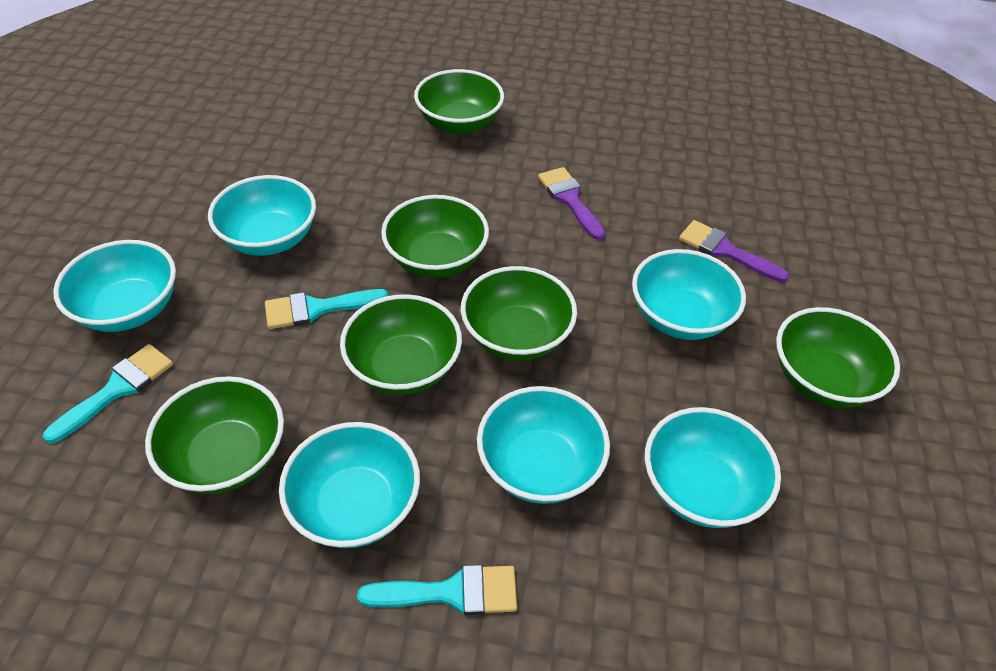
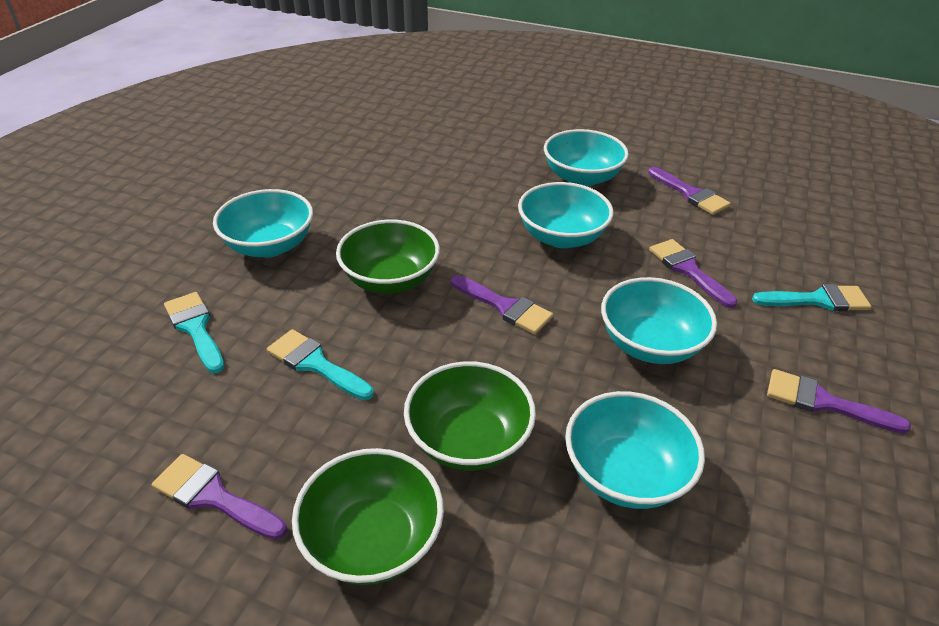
green bowl: [145,376,284,494] [340,294,462,395] [381,195,489,278] [414,69,504,134] [461,266,577,361] [776,307,900,407] = 6 -> [292,448,444,585] [336,220,440,294] [404,361,536,471] = 3
purple brush: [538,167,605,240] [679,220,789,282] = 2 -> [152,454,287,540] [451,275,553,334] [648,167,731,215] [649,239,738,308] [767,369,911,434] = 5
turquoise bowl: [53,240,176,332] [208,175,316,256] [279,422,420,548] [477,386,610,504] [632,249,746,340] [645,407,781,528] = 6 -> [213,189,313,257] [518,182,613,248] [544,129,629,187] [565,391,705,509] [601,277,717,364] = 5

